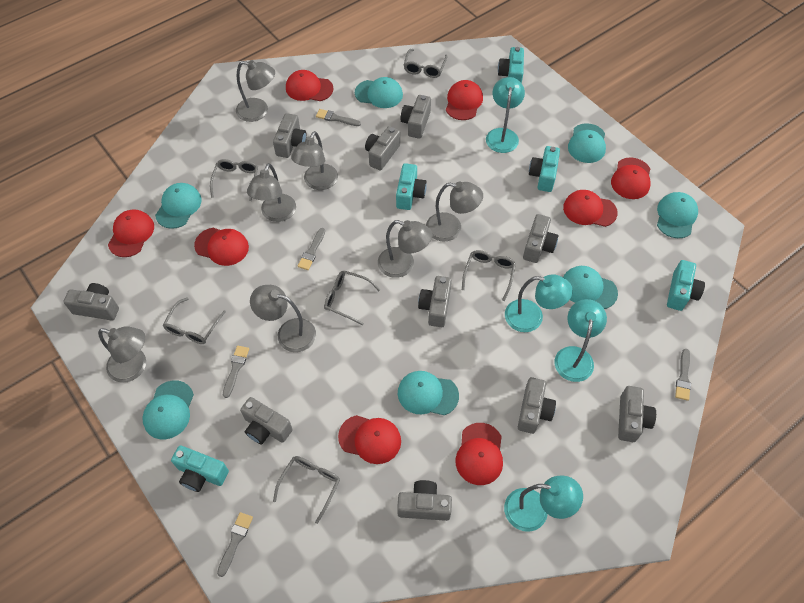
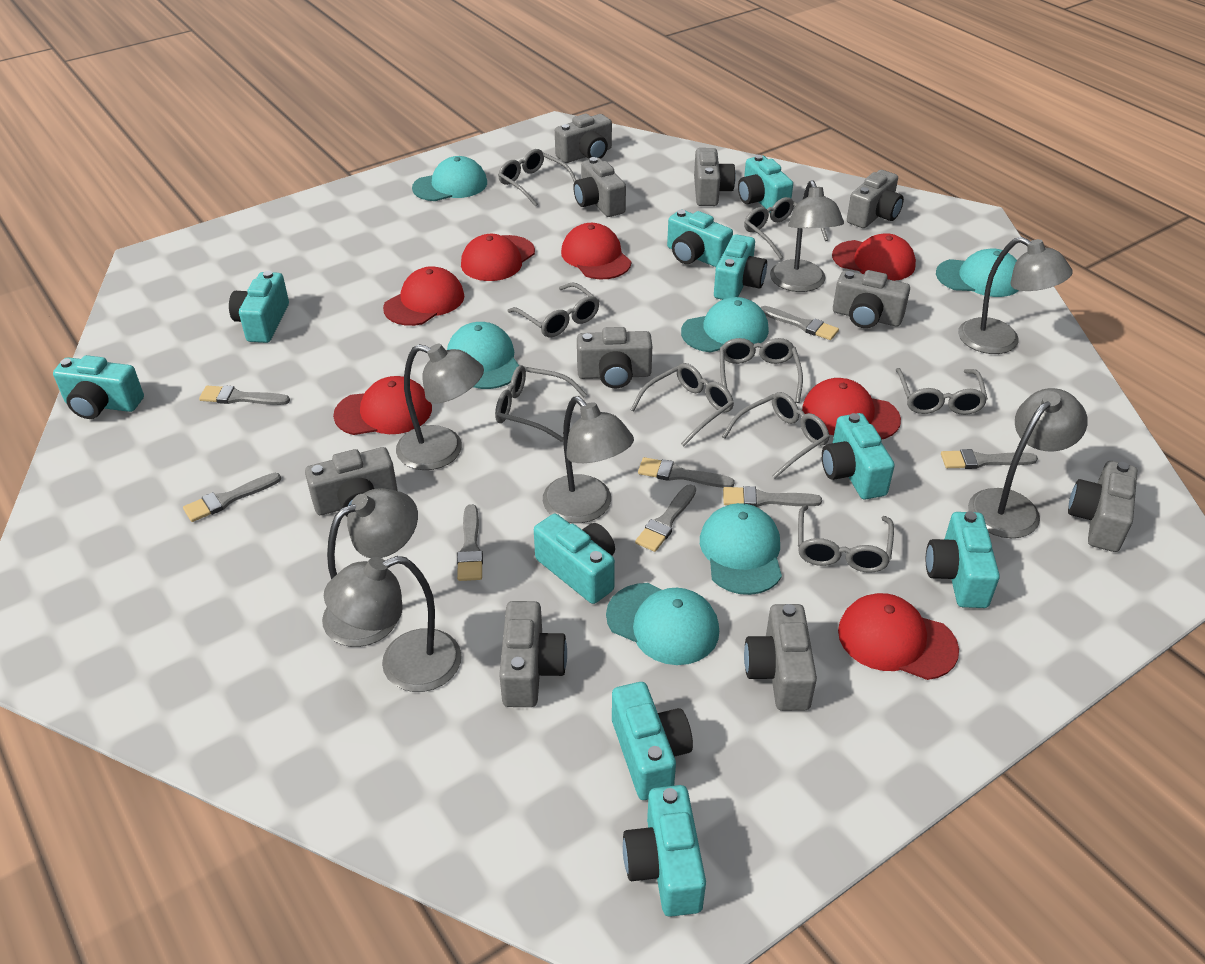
grey brush: [217,512,253,577] [223,346,249,398] [298,228,325,270] [316,109,361,126] [675,349,691,401] = 5 -> [183,473,281,522] [199,385,290,405] [457,504,483,581] [635,484,696,552] [638,457,735,488] [723,486,822,507] [760,306,839,340] [941,449,1038,469] = 8
grey glasses: [163,297,226,344] [210,159,258,201] [273,456,340,524] [324,271,380,325] [404,49,448,78] [462,250,516,301] = 6 -> [495,365,587,442] [498,149,576,207] [508,283,599,337] [630,363,734,446] [720,338,803,403] [722,392,830,479] [744,197,828,260] [798,505,894,573] [896,368,988,415] = 9
red cap: [108,209,154,257] [194,228,249,266] [286,70,334,101] [338,415,401,464] [446,80,483,120] [456,423,503,485] [563,190,618,227] [611,157,651,199] = 8 -> [333,376,432,435] [383,266,464,326] [461,234,535,281] [561,223,631,279] [802,378,901,440] [832,233,916,281] [838,593,959,680] = 7
turquoise camera: [171,446,229,492] [396,163,427,210] [498,47,524,83] [529,146,560,192] [667,260,705,311] = 5 -> [53,355,144,419] [229,271,289,343] [534,514,615,604] [612,682,693,800] [623,785,706,917] [667,210,733,267] [714,234,767,300] [738,155,793,213] [822,413,895,499] [926,511,1000,608] = 10
turquoise cap: [142,380,194,440] [155,183,202,229] [355,77,403,108] [398,371,459,415] [563,266,618,309] [568,123,606,163] [657,192,698,238] = 7 -> [412,156,487,201] [447,322,519,389] [606,583,719,665] [681,297,769,353] [700,503,782,595] [936,248,1019,297] = 6
turquoise lamp: [486,77,525,153] [504,476,583,532] [505,274,573,332] [554,299,607,382] = 4 -> none = 0

